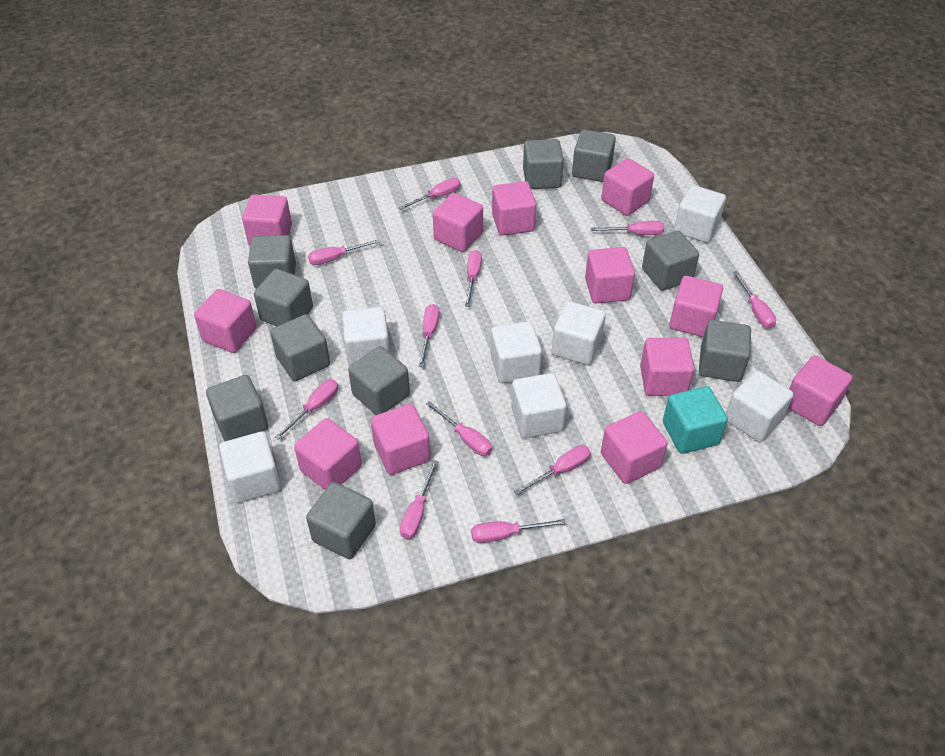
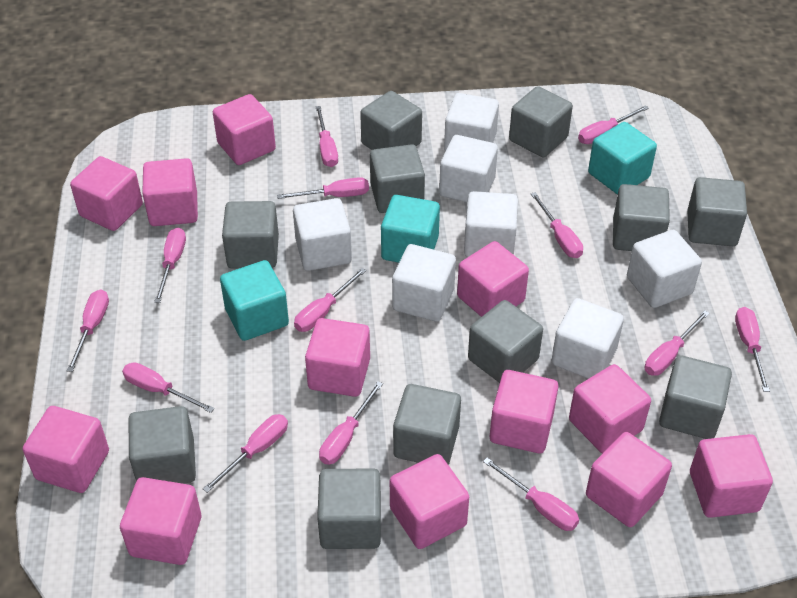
grey cube: [206,375,268,441] [248,235,296,289] [254,269,313,326] [270,314,330,381] [306,482,376,559] [348,346,410,415] [523,139,564,189] [572,130,616,182] [642,231,699,291] [699,320,751,382] = 10 -> [128,406,196,484] [222,201,279,268] [317,468,381,549] [360,91,422,150] [370,144,425,213] [393,384,461,465] [468,300,543,383] [509,86,573,157] [613,184,670,251] [659,355,732,439] [687,177,747,246] = 11
pink screwdriver: [275,380,338,440] [308,239,381,265] [399,178,461,210] [400,460,439,539] [418,304,440,367] [426,401,492,456] [465,250,482,307] [471,519,566,543] [514,445,591,495] [591,221,665,235] [733,271,776,328] = 11 -> [67,290,109,372] [122,362,215,413] [154,228,186,303] [203,414,288,493] [277,177,369,199] [294,268,366,332] [316,106,338,167] [319,381,383,465] [483,457,579,531] [531,192,583,258] [578,105,649,144] [645,310,710,376] [735,307,770,392] = 13
turquoise cube: [663,386,728,454] = 1 -> [220,260,289,341] [381,195,440,263] [588,122,657,195] = 3

